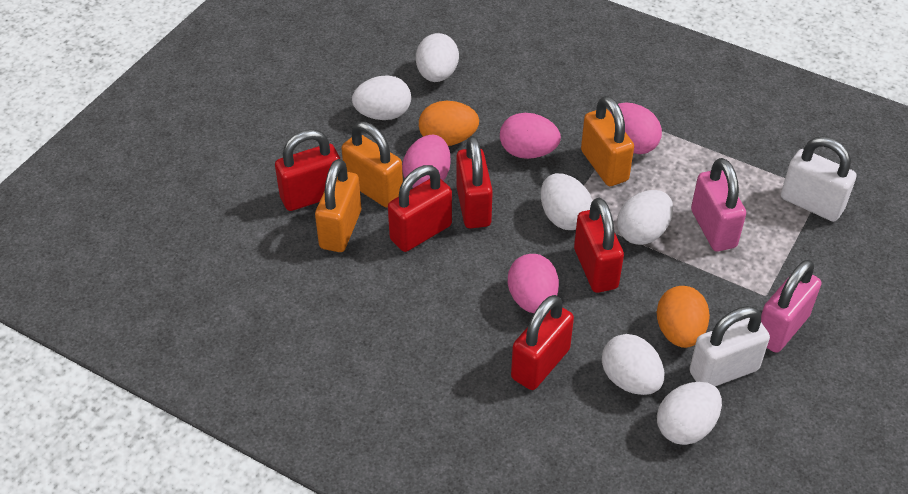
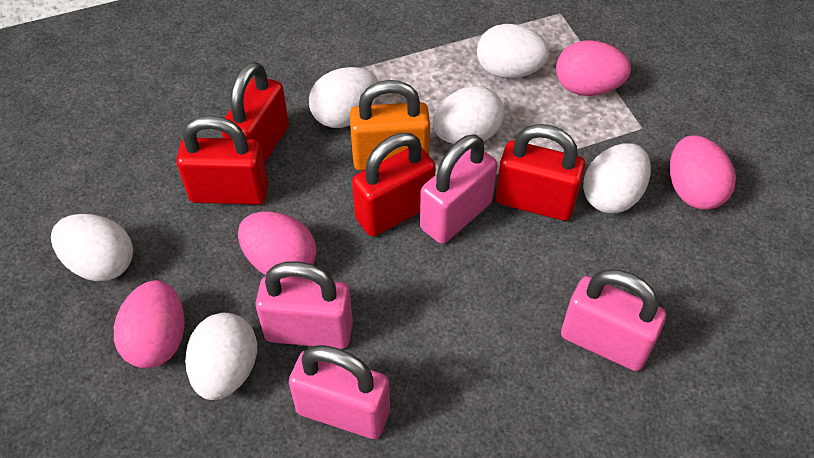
orange egg: [419,101,479,146] [657,286,710,348] = 2 -> none = 0
orange padlock: [315,159,361,252] [341,122,403,208] [581,96,634,186] = 3 -> [350,80,430,171] = 1
pink padlock: [691,158,746,251] [761,260,821,353] = 2 -> [255,261,353,349] [289,345,390,439] [420,134,497,244] [561,269,666,371] = 4
red padlock: [275,130,340,211] [388,165,452,252] [456,136,493,229] [511,295,574,390] [574,198,624,293] = 5 -> [177,115,268,205] [221,62,289,164] [352,133,436,237] [496,124,585,221] = 4
white padlock: [689,306,770,386] [781,137,856,222] = 2 -> none = 0

